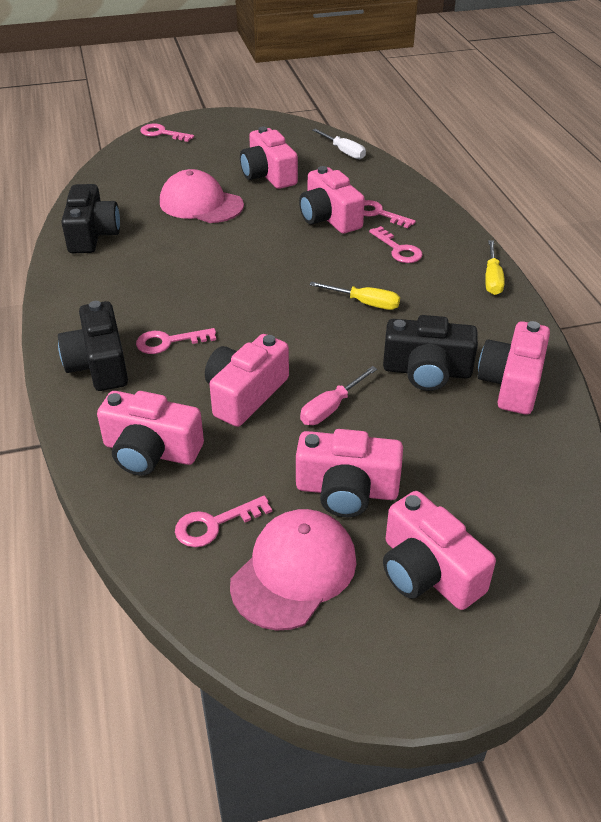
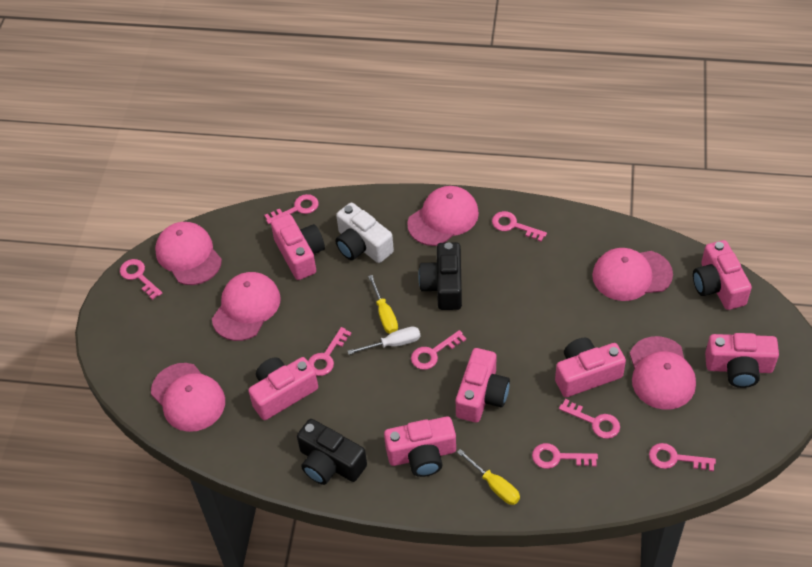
black camera: [58,301,128,391] [61,184,120,253] [383,315,478,391] = 3 -> [297,419,367,485] [418,242,462,310] = 2
pink cap: [160,169,244,223] [230,509,356,631] = 2 -> [151,363,225,432] [155,222,222,285] [212,272,281,341] [407,186,479,246] [592,248,673,301] [630,336,696,410] = 6
pink key: [136,328,216,354] [140,123,194,142] [175,496,272,547] [364,200,416,228] [369,226,423,263] = 5 -> [120,259,162,300] [264,194,319,224] [308,327,351,376] [411,330,466,370] [492,211,547,242] [532,443,598,469] [559,399,620,439] [649,443,716,471] = 8
pink screwdriver: [300,366,377,425] = 1 -> none = 0
white camera: none = 0 -> [335,203,394,263] = 1

